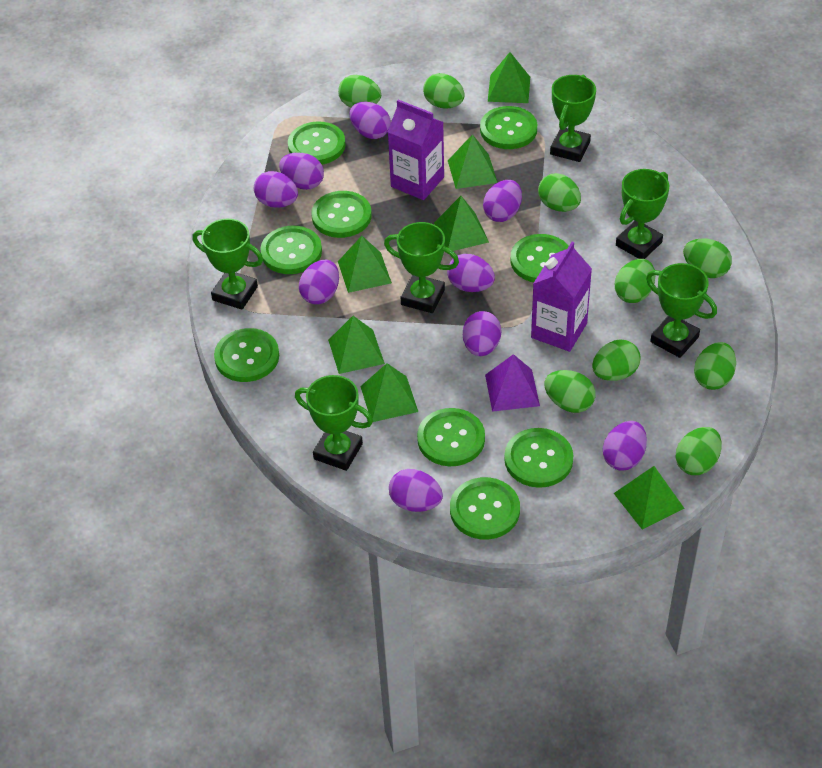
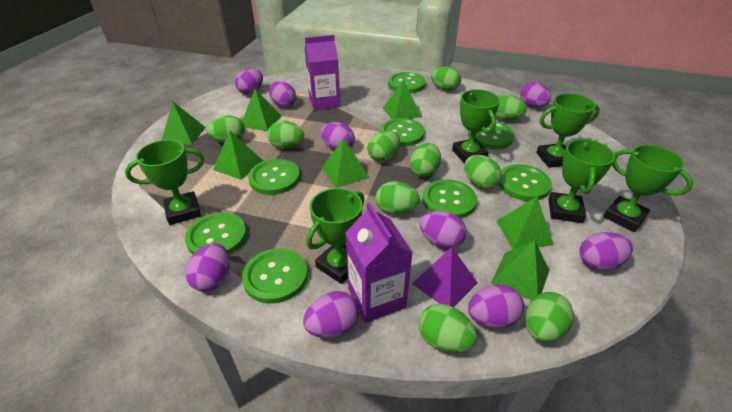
green button: [214,328,279,382] [260,226,322,274] [288,121,346,165] [311,191,372,238] [417,408,485,466] [450,477,520,540] [480,106,537,149] [504,428,573,488] [510,234,569,282] = 9 -> [185,212,247,255] [242,248,308,304] [248,159,300,195] [380,118,425,146] [388,72,426,93] [422,179,477,219] [468,122,514,150] [498,164,552,201] = 8
green egg: [338,75,381,108] [423,73,465,109] [538,173,581,212] [544,370,596,413] [592,340,641,381] [615,259,655,303] [675,427,722,475] [683,238,732,278] [694,342,736,390] = 9 -> [207,115,245,143] [267,121,304,149] [367,130,400,162] [376,181,420,215] [410,143,441,177] [418,304,477,353] [431,67,461,91] [464,155,502,190] [495,94,526,121] [525,292,574,343] = 10

